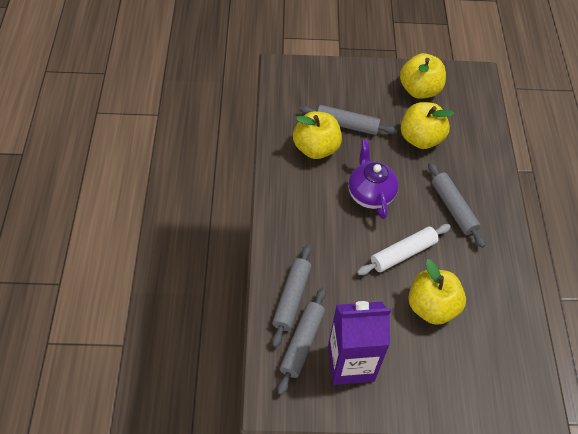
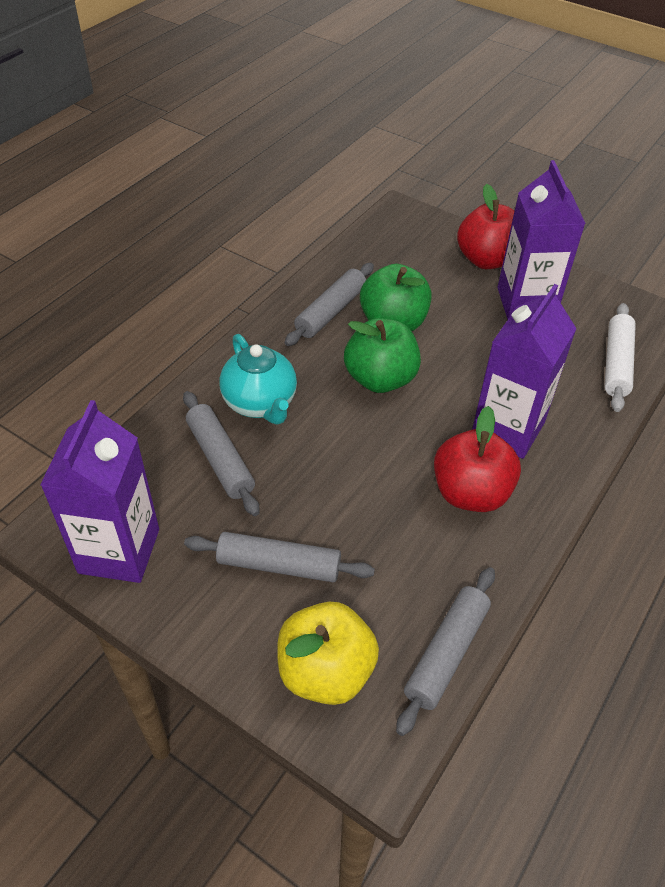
green apple: none = 0 -> [344,318,421,393] [360,264,432,331] = 2
purple carton: [328,301,391,385] = 1 -> [40,400,159,583] [472,284,577,459] [497,160,586,319] = 3
purple teapot: [348,139,398,219] = 1 -> none = 0
red apple: none = 0 -> [434,406,521,512] [457,184,514,269] = 2
turquoise teapot: none = 0 -> [219,334,297,425] = 1
yellow apple: [293,111,342,159] [400,53,446,99] [401,102,454,149] [408,259,466,325] = 4 -> [277,602,379,705] = 1

